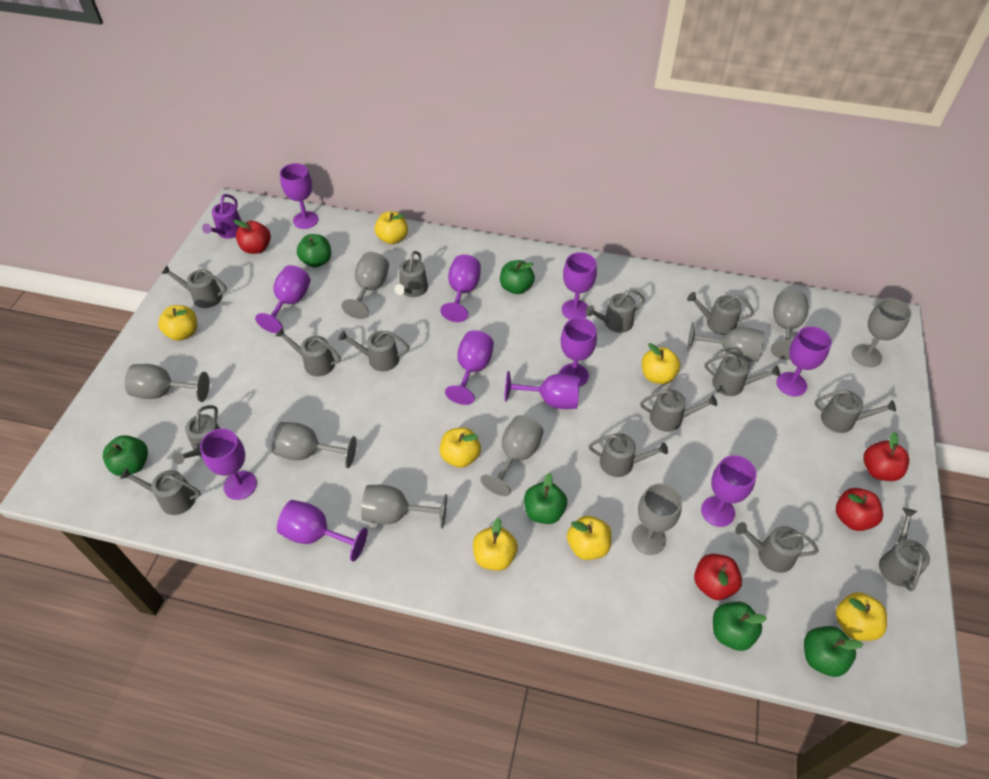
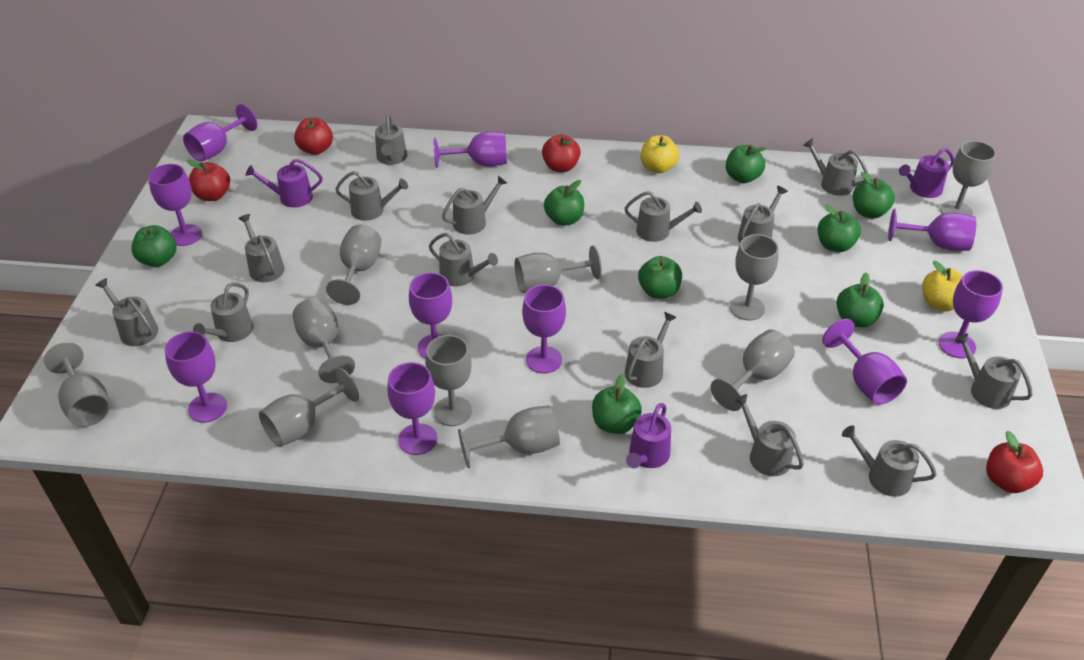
green apple: [103,435,148,476] [297,234,331,268] [500,260,535,294] [524,473,567,524] [713,602,767,651] [804,626,863,677] = 6 -> [131,225,176,267] [544,180,584,226] [592,374,642,434] [638,256,682,299] [726,145,767,183] [818,205,861,252] [837,272,884,328] [853,172,895,219] = 8
grey goblet: [125,364,209,402] [272,422,357,468] [341,252,389,319] [361,485,447,529] [481,415,544,496] [632,483,682,555] [687,322,764,362] [771,289,808,360] [852,298,912,367] = 9 -> [44,342,110,427] [259,368,359,447] [292,298,355,383] [326,225,381,305] [425,335,472,426] [458,405,560,468] [514,246,602,293] [711,330,795,411] [730,234,779,321] [940,141,996,216] = 10
purple goblet: [200,429,257,500] [255,265,310,333] [277,500,368,561] [280,163,319,229] [440,255,481,322] [445,330,494,405] [505,371,580,409] [559,318,597,387] [562,252,597,319] [701,455,757,527] [776,327,832,396] = 11 -> [148,164,202,246] [165,331,227,423] [183,104,257,162] [387,362,437,455] [409,272,452,358] [433,131,507,168] [522,285,566,374] [822,319,907,405] [888,209,976,251] [939,270,1003,358] = 10
purple watering can: [202,194,241,239] = 1 -> [246,159,322,208] [626,403,671,468] [899,148,954,198] = 3
yellow apple: [158,305,197,341] [375,211,408,244] [440,428,481,468] [473,518,518,571] [567,516,612,560] [642,343,680,384] [836,592,887,641] = 7 -> [640,135,679,173] [922,261,963,311] = 2

